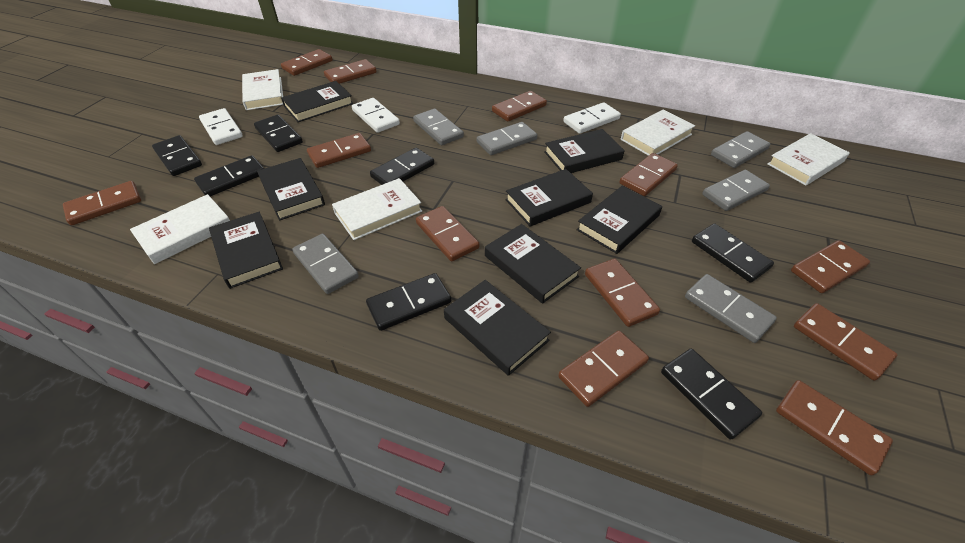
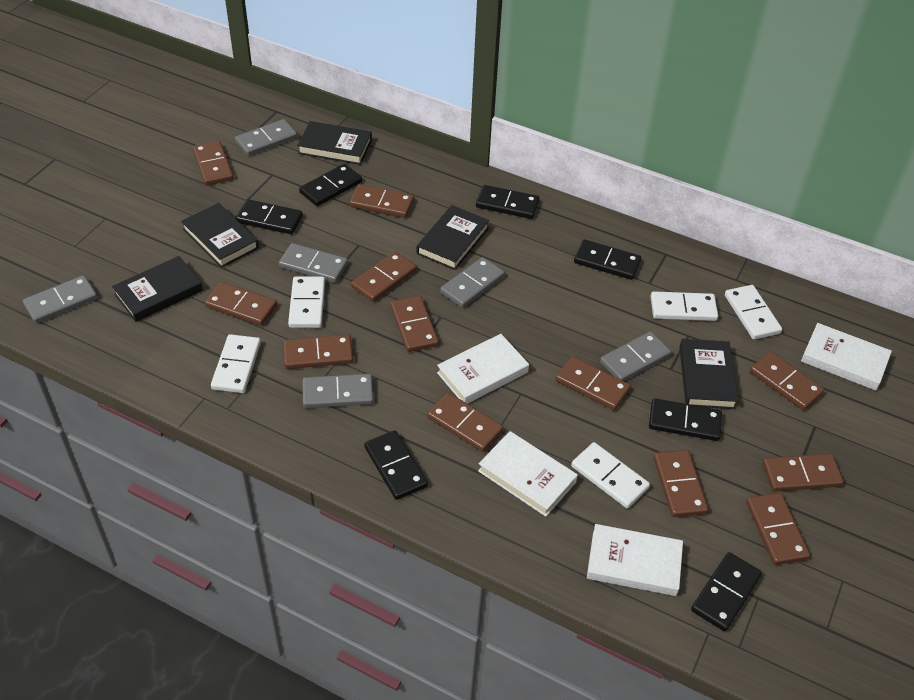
black book: [209,212,283,289] [257,158,325,221] [281,81,353,122] [444,280,551,376] [485,224,581,304] [505,169,593,227] [544,129,625,173] [577,186,662,254] = 8 -> [112,256,203,322] [181,203,259,268] [297,121,372,165] [417,205,489,270] [679,339,738,409] = 5
white book: [130,194,230,264] [242,69,283,110] [332,178,422,240] [621,110,695,156] [767,133,850,186] = 5 -> [437,334,529,404] [478,431,578,517] [587,524,683,596] [801,323,892,391] = 4
white domino: [199,108,243,145] [352,98,400,133] [563,102,621,134] = 3 -> [211,334,261,393] [288,276,325,328] [571,442,650,508] [650,291,718,321] [725,285,782,339] = 5

